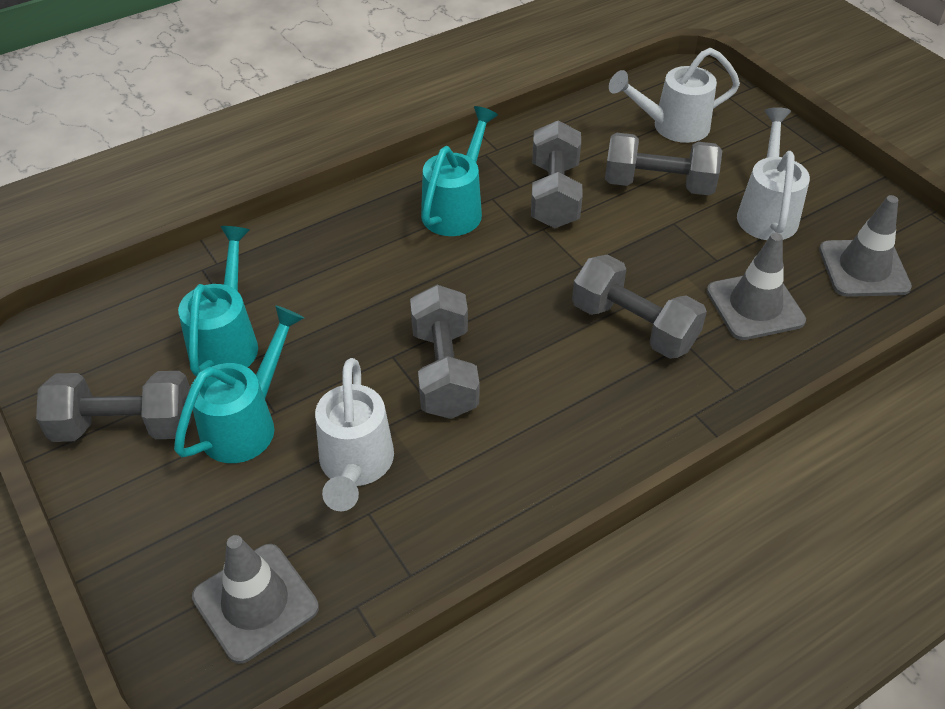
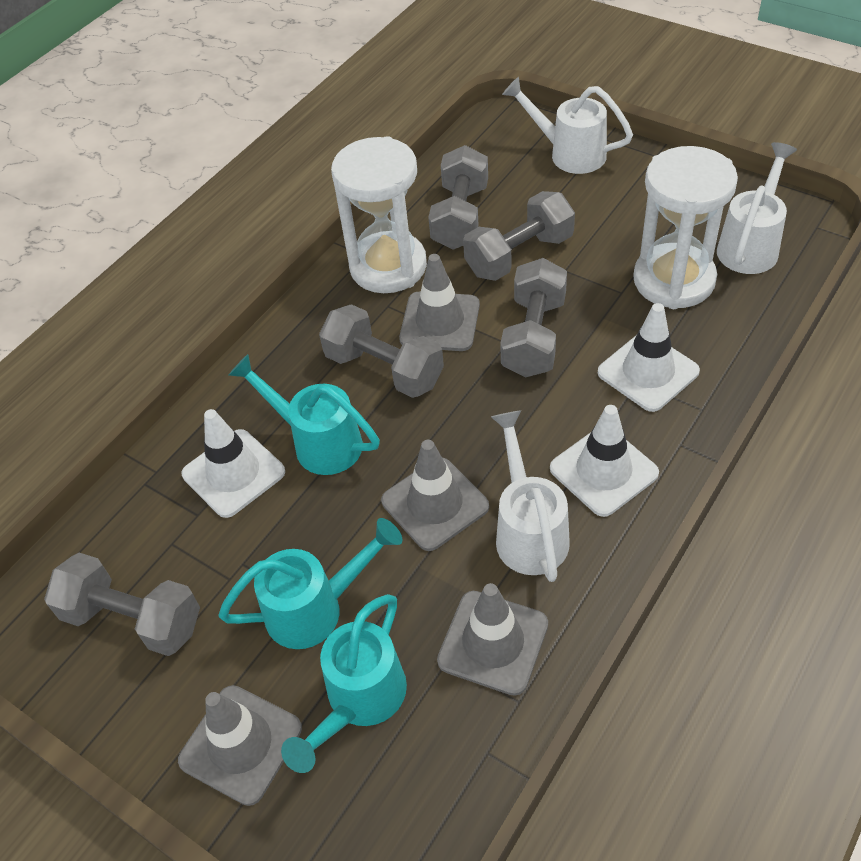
grey traffic cone: [192,535,319,664] [707,233,806,340] [819,195,912,297] = 3 -> [178,685,302,806] [381,440,489,551] [399,254,480,351] [437,583,548,696] = 4
white hourglass: none = 0 -> [331,136,427,293] [633,146,738,309] = 2
white traffic cone: none = 0 -> [182,409,285,518] [550,405,659,517] [598,303,700,412] = 3

